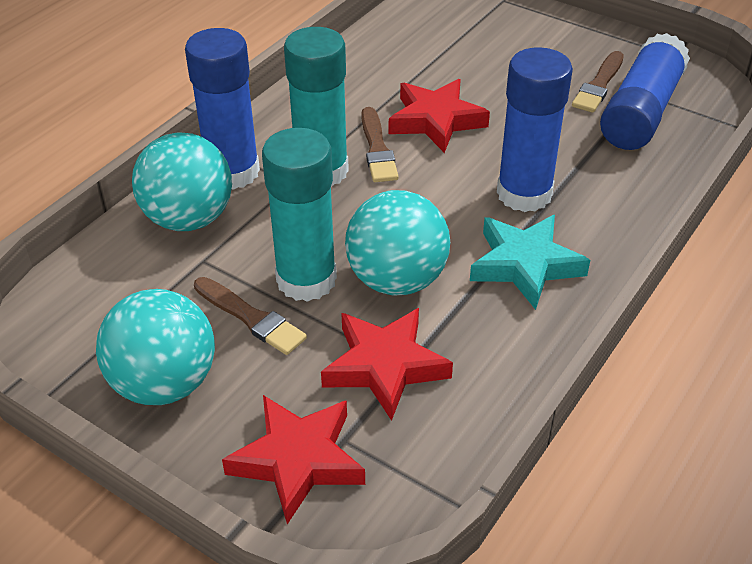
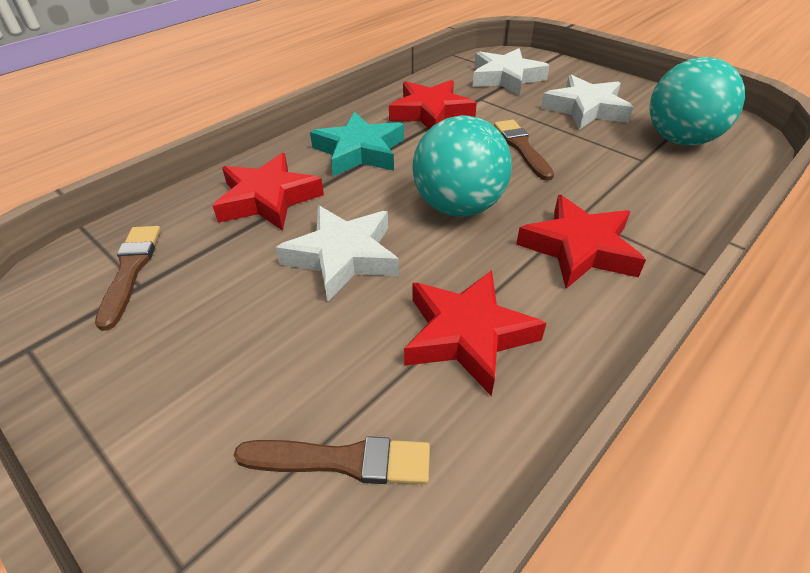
blue glue stick: [185,28,260,190] [497,47,573,212] [600,33,690,150] = 3 -> none = 0
red star: [222,395,365,524] [321,308,453,421] [389,79,490,153] = 3 -> [213,153,324,231] [389,80,477,129] [404,270,546,396] [516,195,646,289] = 4
turquoise ball: [96,289,215,405] [132,132,232,231] [345,190,450,295] = 3 -> [412,115,512,217] [649,57,745,146] = 2
turquoise glue stick: [262,128,337,302] [284,27,349,187] = 2 -> none = 0
white star: none = 0 -> [275,206,399,302] [473,48,550,96] [541,75,633,130] = 3

